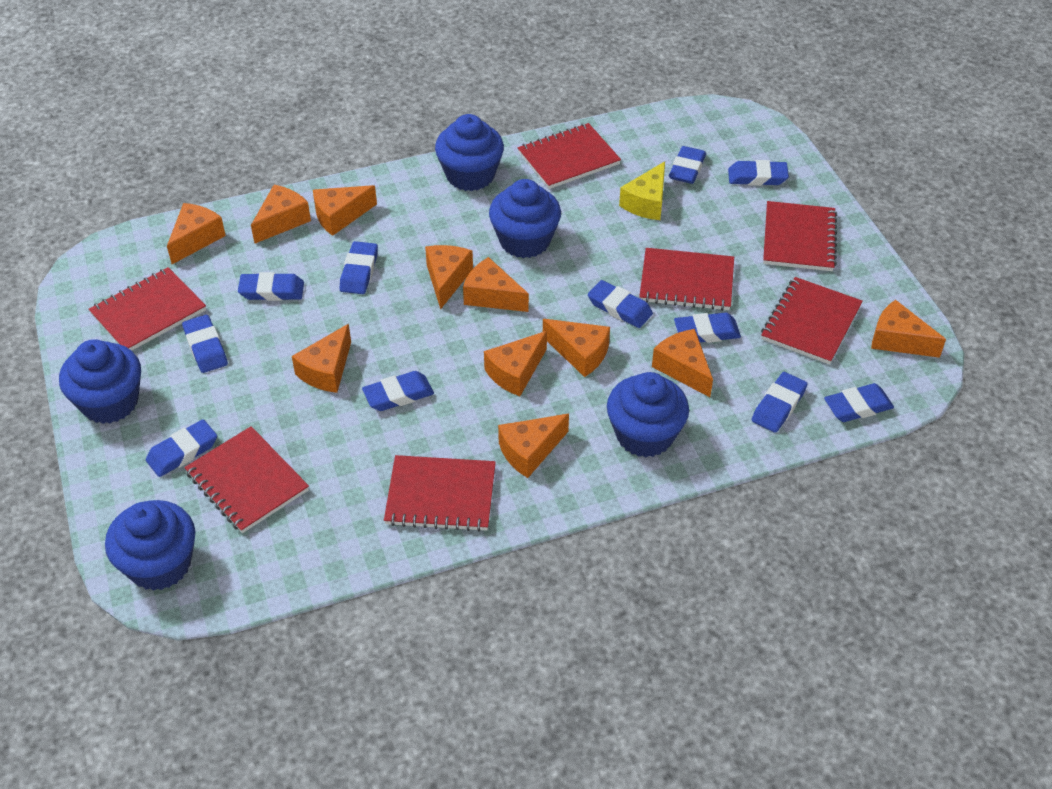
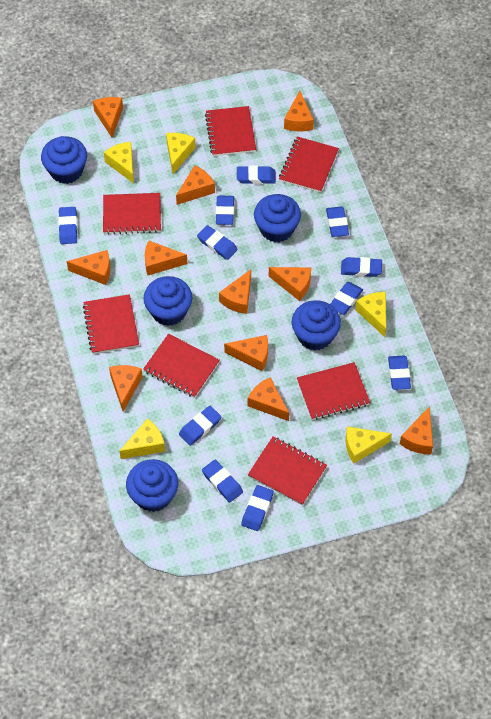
yellow cheese: [619,161,665,220] = 1 -> [104,142,134,183] [119,418,165,459] [166,133,196,174] [346,427,392,464] [355,292,386,337] = 5

